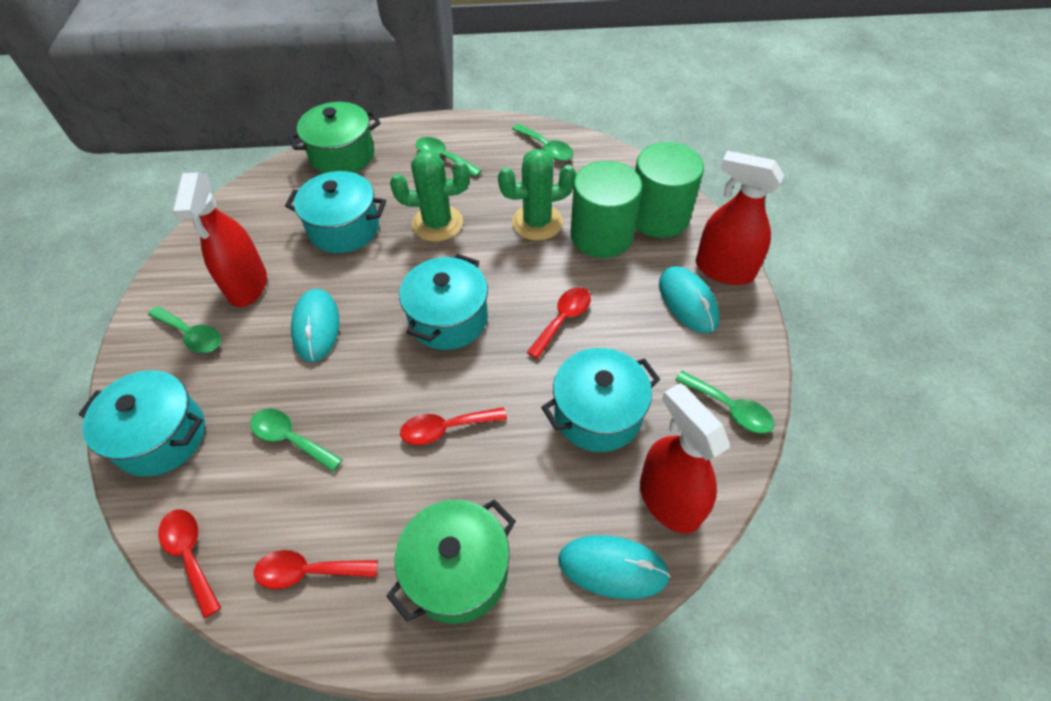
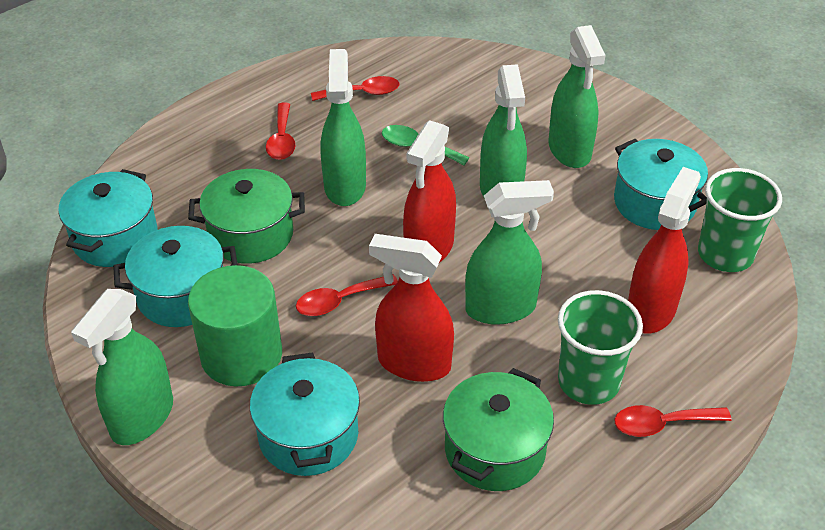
green cactus: [390,150,470,242] [498,149,576,241] = 2 -> none = 0
green cup: none = 0 -> [558,290,643,405] [698,168,782,272] = 2
green cylinder: [571,161,642,258] [635,142,704,238] = 2 -> [188,265,282,387] = 1
green spoon: [148,306,221,353] [250,408,343,472] [416,137,482,177] [512,124,574,161] [675,371,775,434] = 5 -> [382,125,469,165] = 1
green spray bottle: none = 0 -> [71,289,173,445] [320,49,366,206] [465,180,554,325] [480,64,527,199] [548,25,606,168] = 5
turquoise mouse: [291,289,340,362] [558,535,671,599] [659,266,720,333] = 3 -> none = 0

